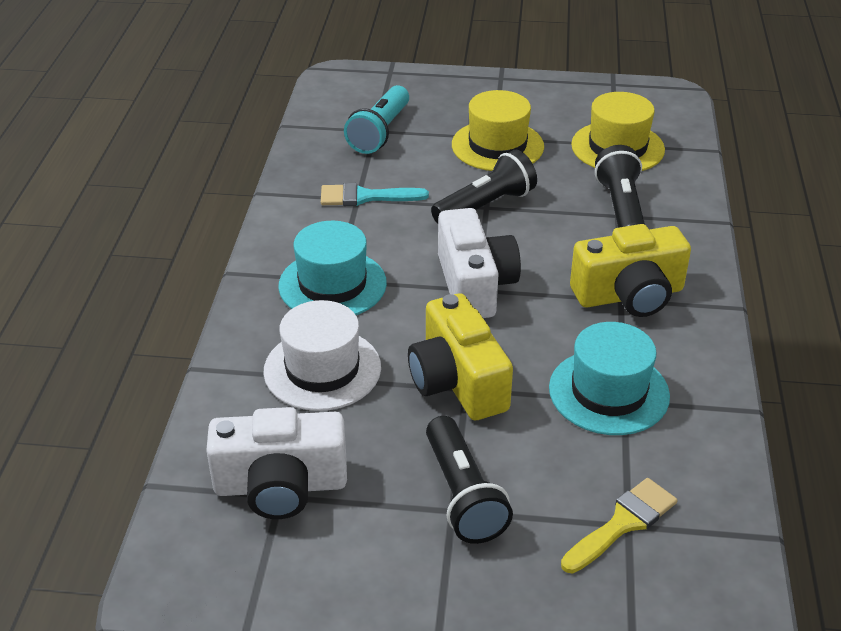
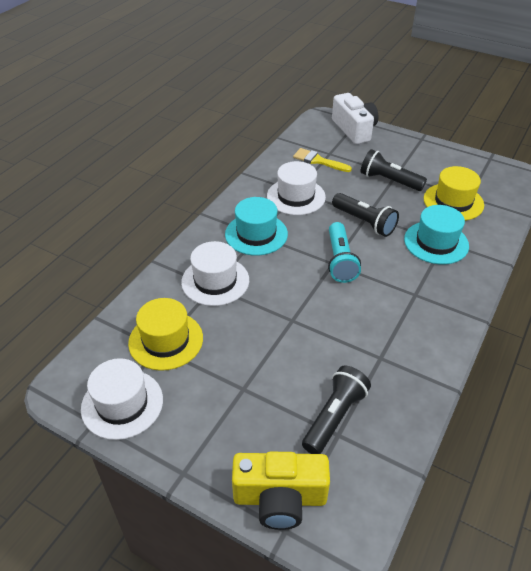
turquoise brush: [321,183,429,206] = 1 -> none = 0
white camera: [206,407,347,519] [438,208,521,318] = 2 -> [332,93,379,144] = 1
white hat: [263,300,381,411] = 1 -> [81,358,163,440] [181,241,249,306] [267,161,326,215] = 3
yellow camera: [408,293,513,420] [570,224,691,317] = 2 -> [232,452,330,530] = 1

